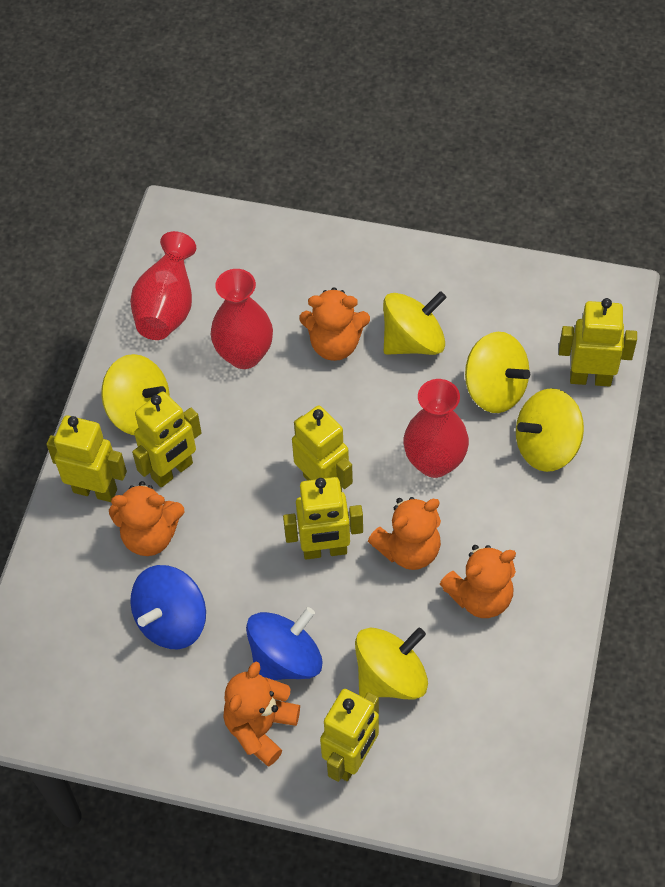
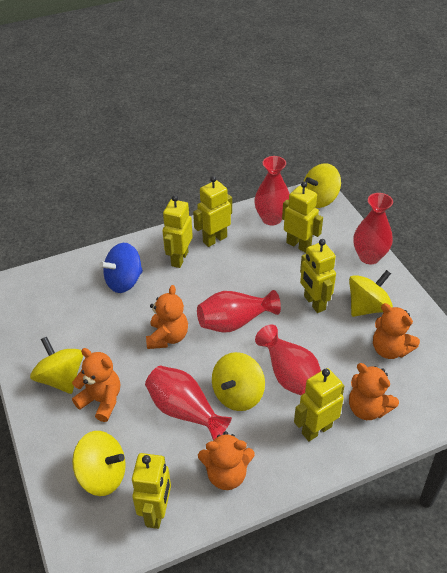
blue spinning top: [130,565,206,649] [246,607,323,680] = 2 -> [99,243,143,293] = 1
red vase: [130,231,196,340] [211,269,273,369] [404,379,469,478] = 3 -> [145,366,232,440] [197,290,281,333] [254,156,289,225] [255,325,321,395] [353,193,393,264] = 5

